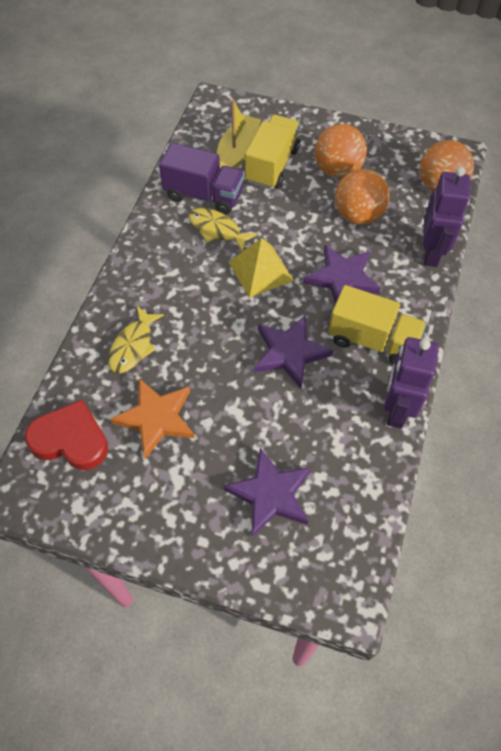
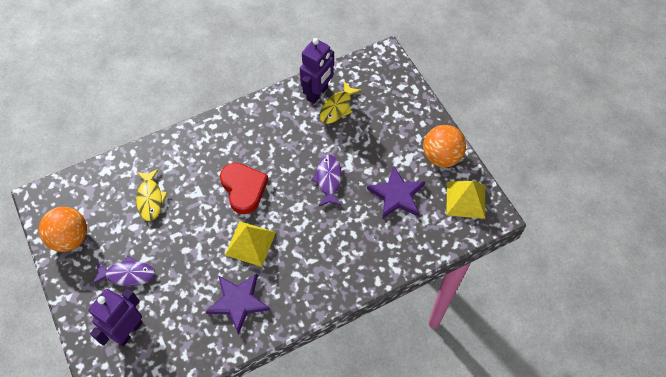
orange ball: [315,124,367,178] [335,169,390,225] [420,140,474,192] = 3 -> [39,207,87,252] [423,125,466,168] = 2
orange star: [110,378,195,459] = 1 -> none = 0
purple fish: none = 0 -> [92,256,155,286] [311,154,342,206] = 2
purple star: [224,448,311,537] [254,315,333,389] [304,245,381,304] = 3 -> [205,273,270,335] [367,166,425,219] = 2
purple truck: [159,143,245,214] = 1 -> none = 0
yellow boat: [217,100,261,168] = 1 -> none = 0
yellow pyramid: [229,238,294,298] = 1 -> [225,221,276,267] [446,181,485,219] = 2
yellow truck: [245,115,300,189] [328,285,427,365] = 2 -> none = 0

